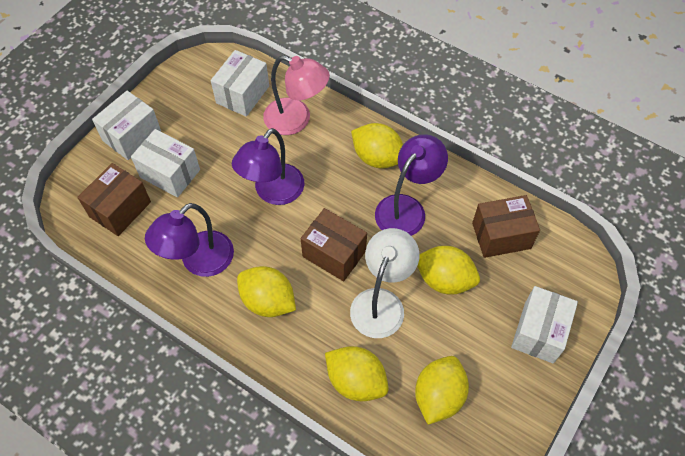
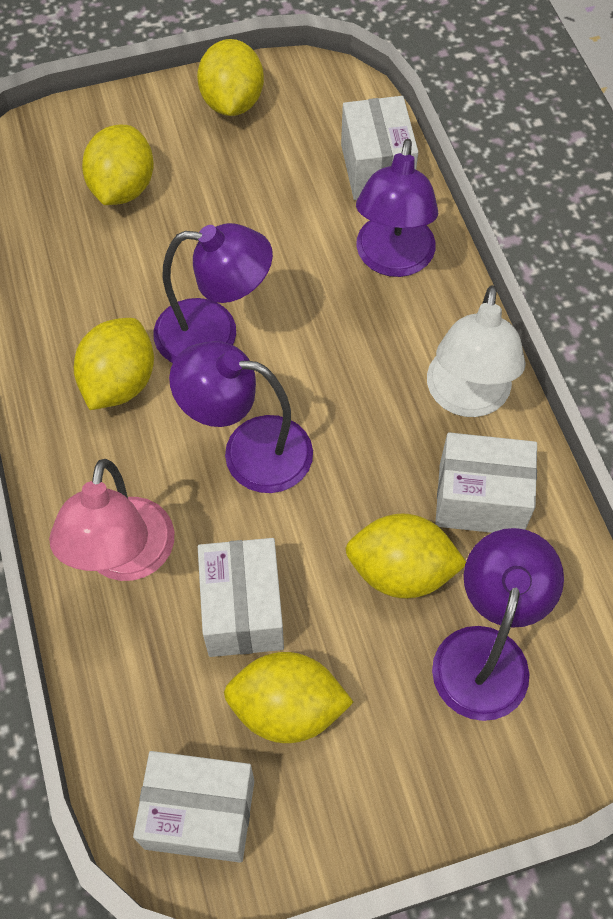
brown box: [77,163,151,236] [301,208,367,281] [472,195,540,258] = 3 -> none = 0
purple lamp: [145,203,234,277] [232,128,305,205] [375,134,448,236] = 3 -> [153,223,273,363] [169,341,313,493] [356,139,438,277] [432,528,564,721] = 4

